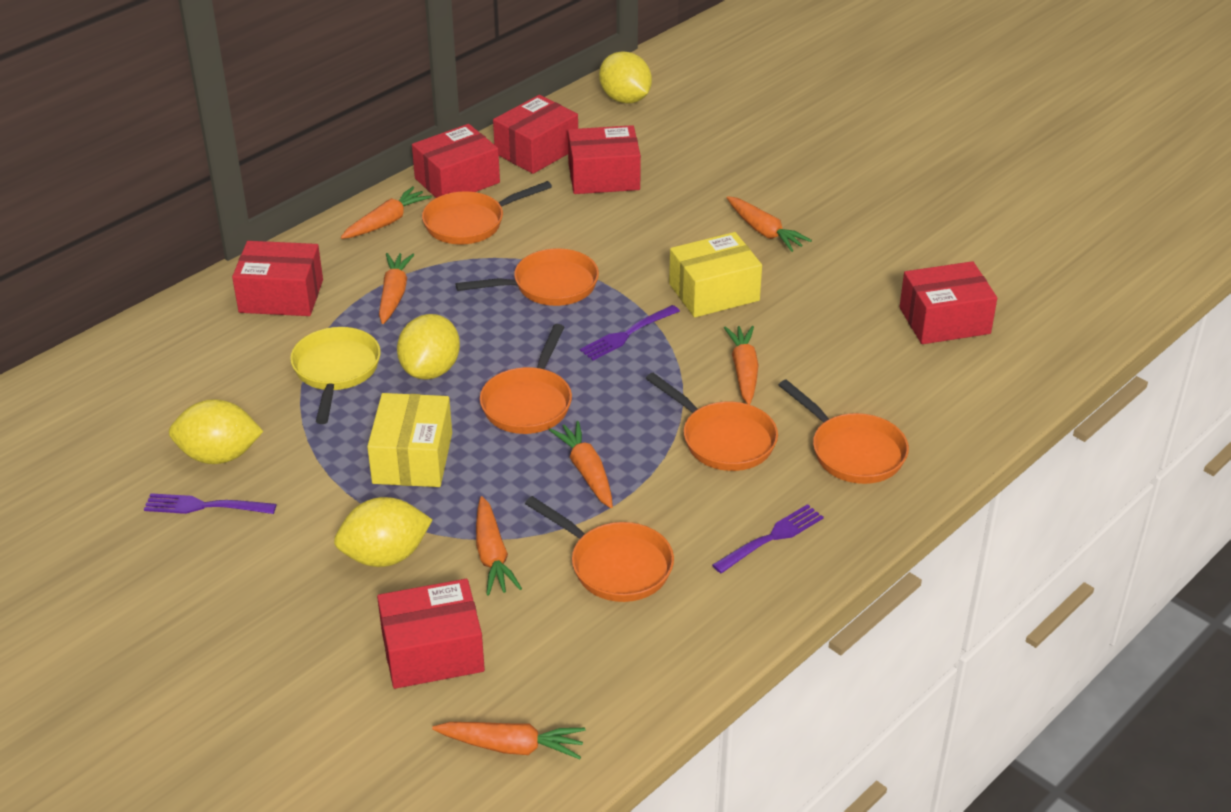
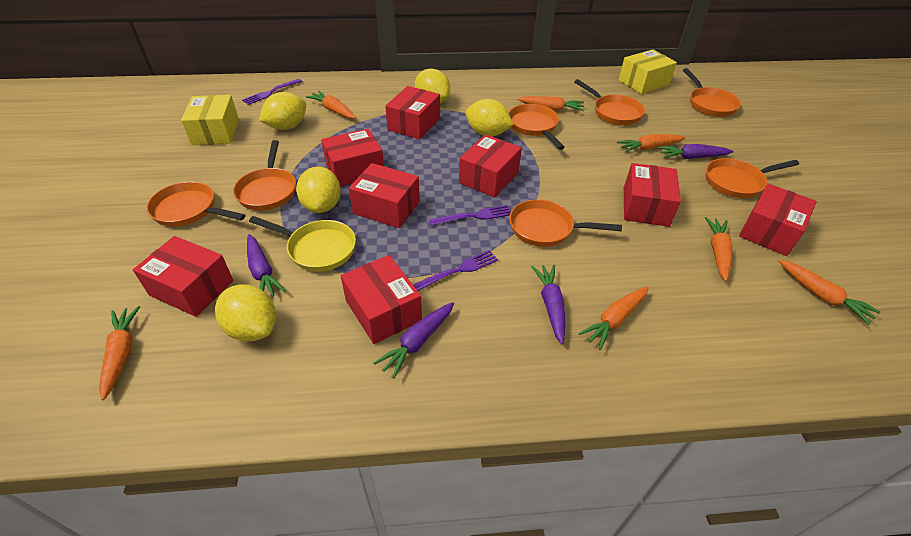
orange pan: [422,181,552,245] [456,248,599,306] [480,324,572,434] [525,496,674,602] [646,373,778,471] [779,379,909,484] = 6 -> [146,182,245,227] [233,140,296,211] [509,104,565,150] [509,199,622,247] [574,79,645,125] [683,68,741,117] [706,158,799,198] = 7
purple carrot: none = 0 -> [247,234,286,296] [374,302,454,379] [531,265,565,344] [658,144,733,159] = 4
red box: [232,241,323,316] [377,579,485,689] [412,124,500,198] [493,95,578,174] [568,125,641,194] [899,261,997,344] = 6 -> [133,236,233,317] [321,128,384,187] [341,255,422,344] [349,163,420,228] [385,86,440,139] [459,134,522,198] [624,163,681,227] [739,184,817,256] = 8
yellow lemon: [169,399,264,464] [334,497,432,567] [397,314,460,380] [599,51,652,104] = 4 -> [215,284,276,342] [259,92,306,130] [296,167,341,213] [415,69,450,103] [465,99,513,136] = 5

